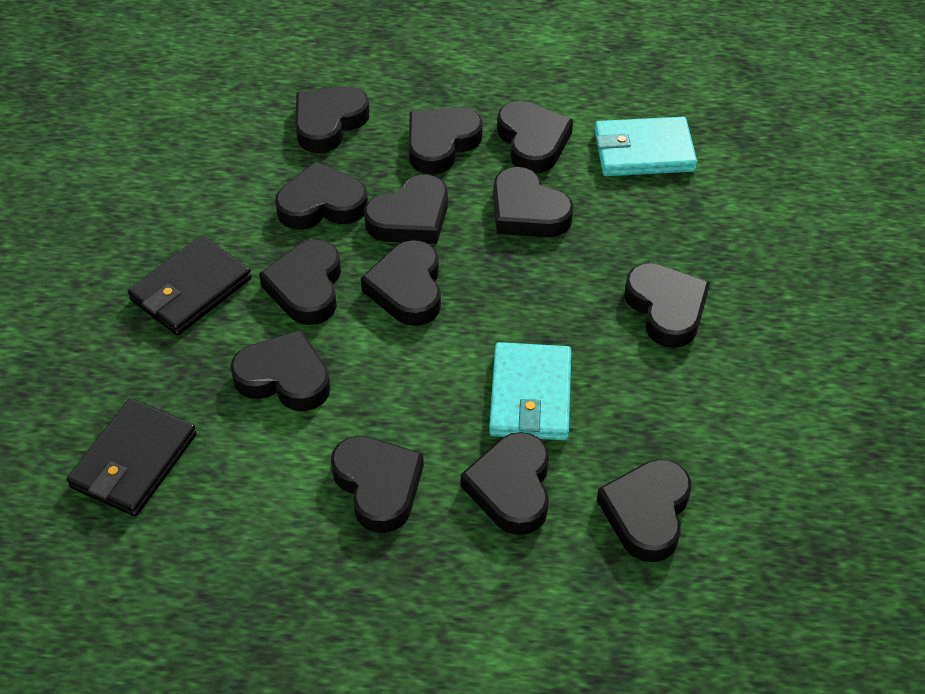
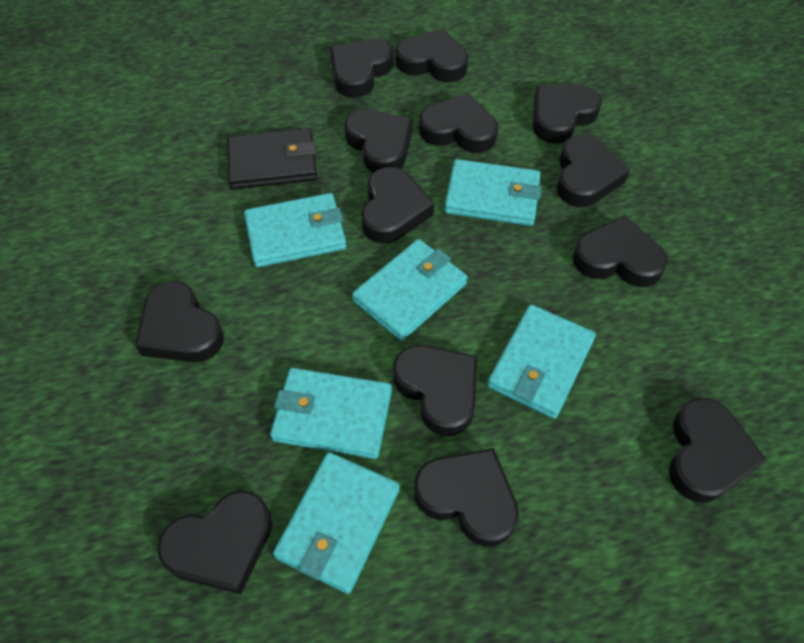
black wallet: [67,398,197,516] [128,235,252,335] = 2 -> [227,128,317,189] = 1
turquoise wallet: [489,342,571,440] [595,117,697,176] = 2 -> [244,193,346,267] [270,368,392,459] [273,452,400,594] [352,239,468,341] [444,159,542,226] [487,304,596,419] = 6

